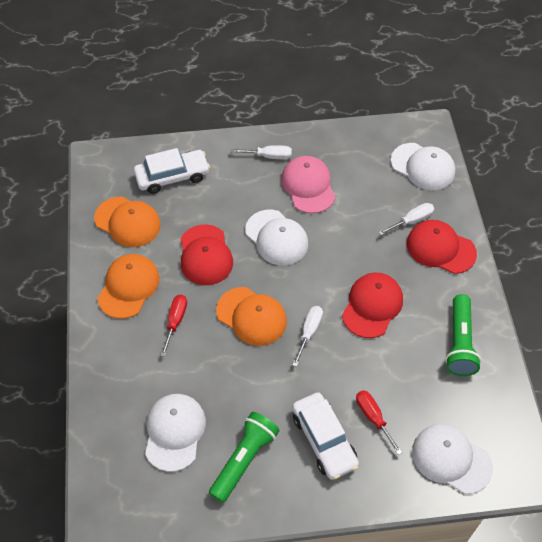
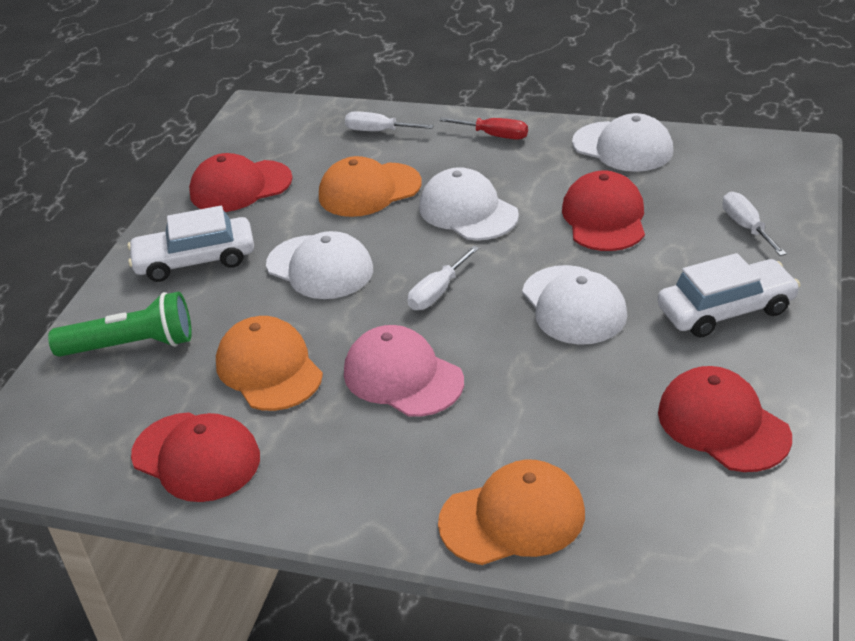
green flashlight: [209,412,280,503] [445,294,481,376] = 2 -> [48,292,192,357] = 1
red cap: [181,224,233,285] [342,272,403,338] [407,220,477,274] = 3 -> [131,412,260,502] [189,153,292,212] [562,171,645,251] [658,366,792,472] = 4
red screwdriver: [160,295,187,357] [356,390,402,455] = 2 -> [439,117,528,140] = 1

